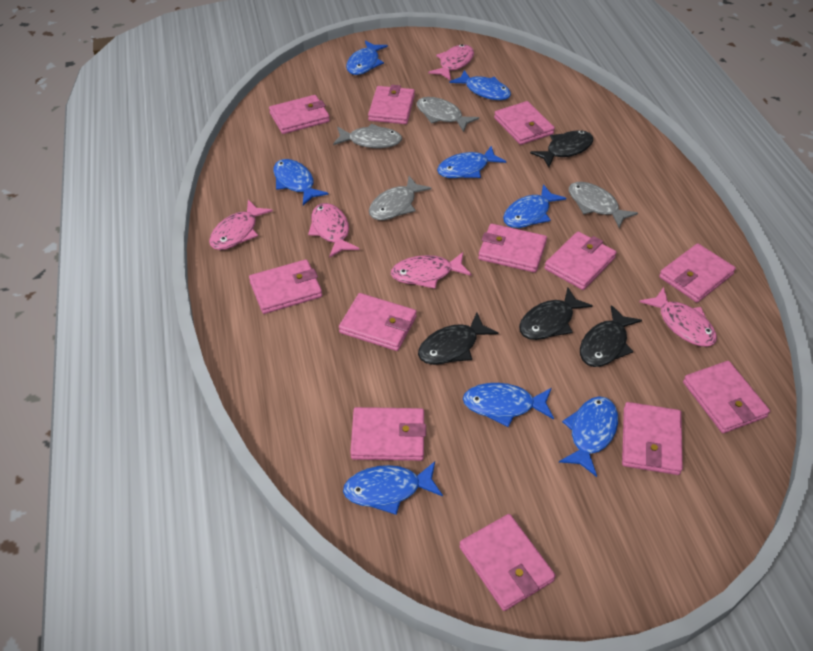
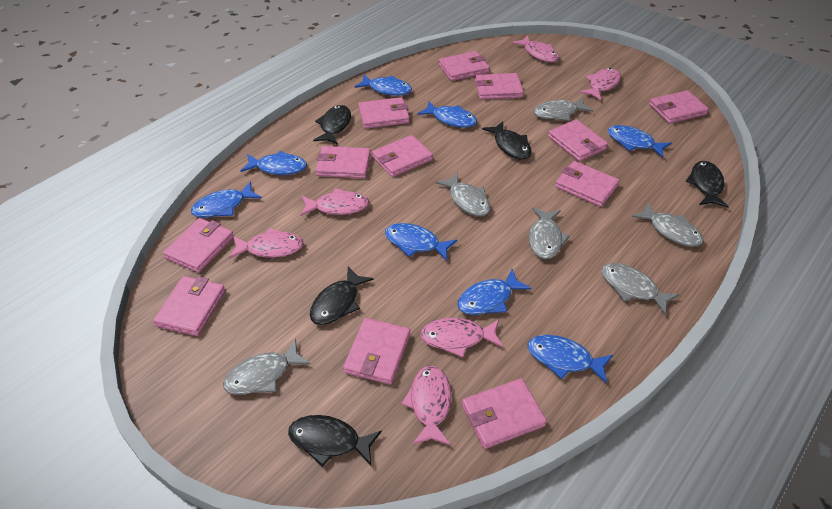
black fish: [418,313,498,365] [519,288,593,340] [530,130,593,167] [580,305,642,367] = 4 -> [288,415,382,467] [310,267,374,325] [313,105,351,145] [482,121,532,160] [686,161,729,208] = 5
grey fish: [333,124,402,148] [369,176,431,220] [417,97,479,132] [569,182,638,228] = 4 -> [223,339,311,395] [435,173,491,216] [529,207,570,259] [534,98,593,121] [601,263,680,315] [631,202,704,247] = 6
pink fish: [209,200,273,250] [308,203,360,258] [391,252,472,289] [428,44,474,81] [639,287,717,347] = 5 -> [229,228,303,259] [300,188,369,216] [401,365,452,445] [420,318,503,357] [512,35,559,62] [579,68,621,101] = 6

